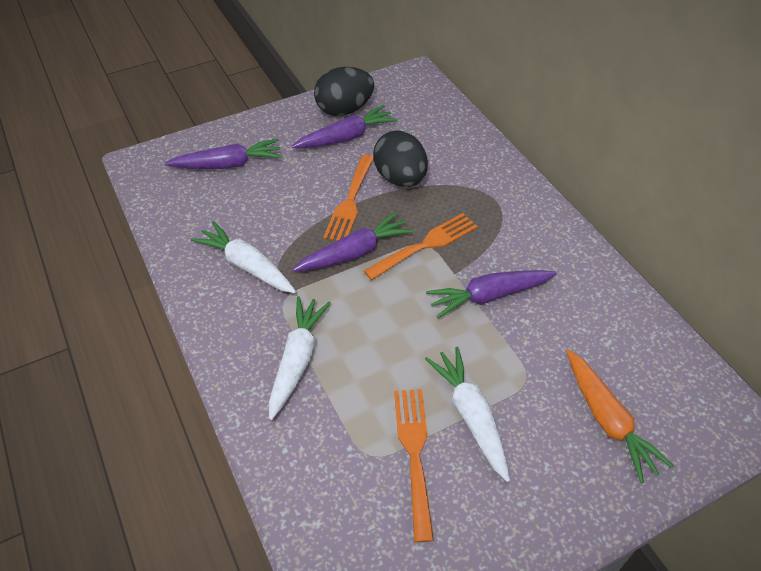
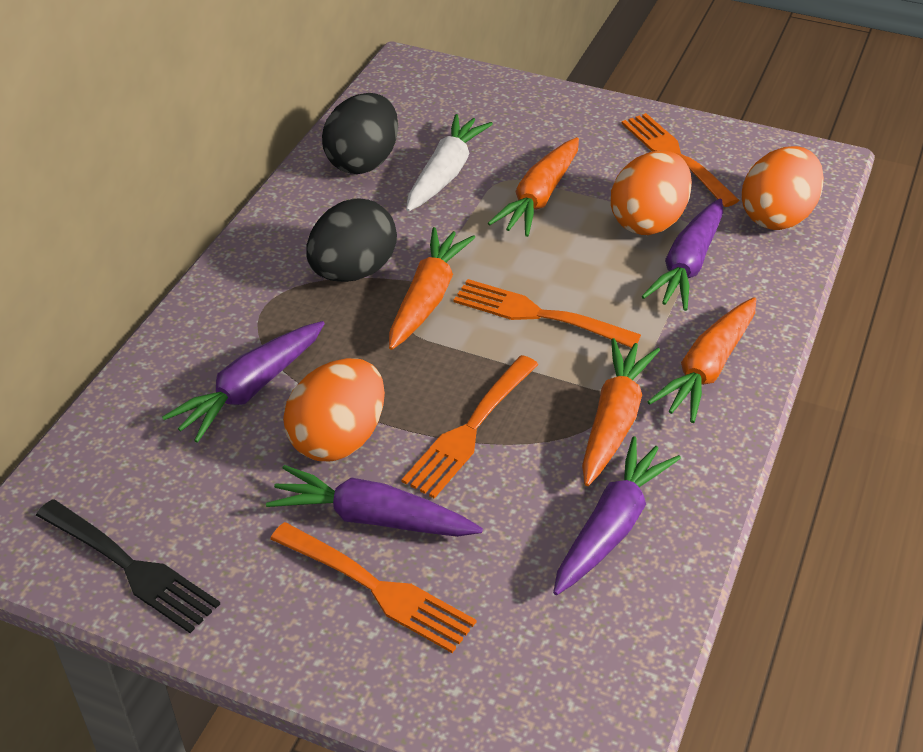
black fork: none = 0 -> [36,499,220,633] = 1
orange carrot: [566,349,675,483] = 1 -> [389,227,475,350] [488,137,579,237] [582,338,660,486] [648,297,756,423] = 4
orange egg: none = 0 -> [283,358,385,461] [611,150,692,235] [742,146,824,230] = 3
orange fork: [323,154,373,241] [364,213,478,280] [394,389,434,542] = 3 -> [270,522,476,653] [401,355,539,499] [453,279,641,348] [622,113,739,207] = 4
white carrot: [190,221,296,293] [269,296,331,420] [425,347,510,482] = 3 -> [406,114,493,212] = 1

